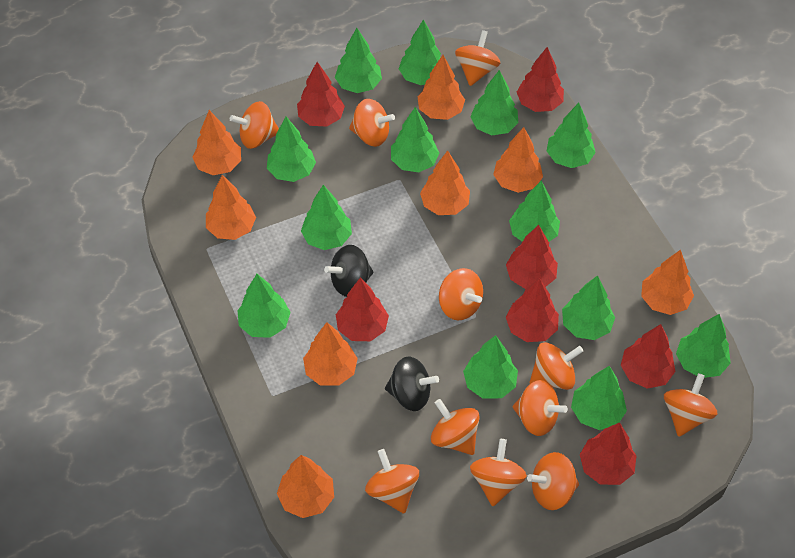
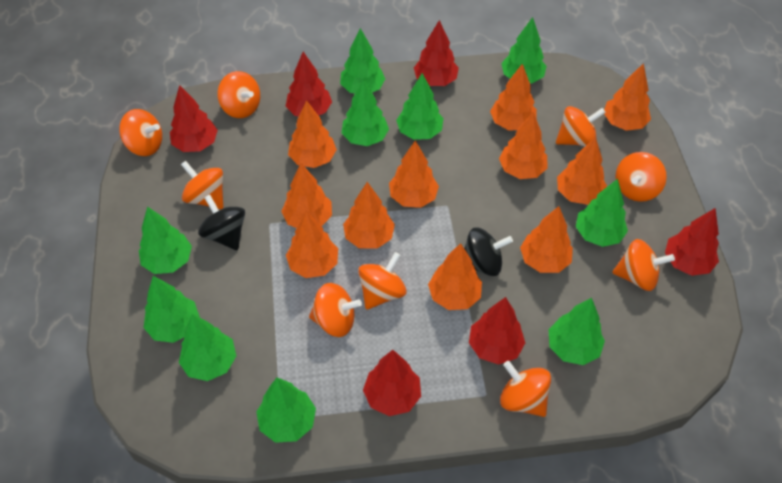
green tree: [237,274,291,338] [267,117,316,182] [301,185,352,250] [335,28,382,93] [391,107,439,172] [399,20,441,85] [463,335,518,399] [470,70,518,135] [509,181,560,242] [547,103,596,168] [562,275,615,340] [571,366,627,430] [676,314,731,378] = 13 -> [139,207,192,274] [143,276,200,343] [179,314,236,381] [256,378,316,443] [340,28,385,94] [342,79,389,146] [396,73,443,140] [501,17,547,84] [549,298,605,365] [576,179,628,247] = 10
orange spinning top: [230,101,279,149] [349,99,395,147] [365,449,419,514] [431,399,480,455] [439,268,483,320] [455,30,501,86] [470,439,527,506] [513,380,568,436] [527,452,579,510] [530,342,583,390] [664,373,718,437] = 11 -> [119,109,162,156] [181,161,223,209] [217,71,260,118] [309,283,362,337] [358,252,407,310] [500,361,551,417] [556,106,606,146] [612,239,675,291] [615,152,667,202] = 9
orange tree: [192,110,241,175] [206,175,256,240] [277,455,334,518] [303,322,358,385] [418,55,465,120] [420,151,470,215] [493,127,543,193] [641,250,694,315] = 8 -> [281,163,332,228] [286,210,338,278] [288,100,337,168] [343,182,395,249] [389,140,439,208] [428,243,482,310] [490,64,537,131] [499,112,548,179] [520,206,573,273] [557,137,607,205] [604,63,651,131] = 11
red tree: [297,62,345,127] [336,278,389,341] [506,225,558,289] [506,278,559,342] [517,47,564,112] [580,422,637,485] [621,324,676,389] = 7 -> [170,85,218,152] [286,52,332,117] [363,350,421,416] [414,20,459,86] [469,297,525,365] [665,208,719,276] = 6

